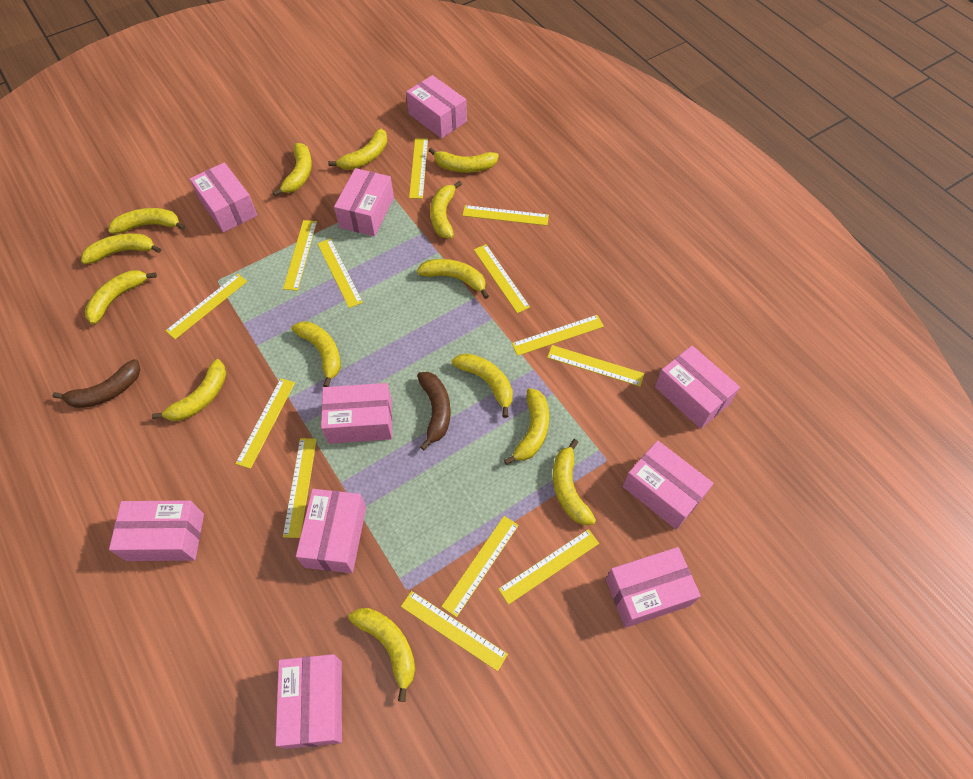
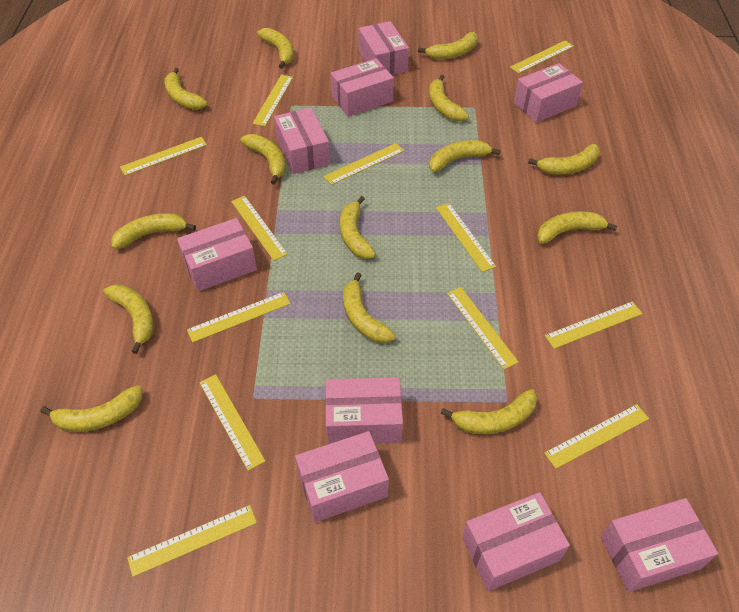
brown banana: [52,359,141,408] [417,372,451,450] = 2 -> none = 0
pink box: [109,500,204,561] [190,162,257,233] [275,654,342,749] [296,489,366,573] [321,383,392,444] [334,168,394,236] [406,75,467,139] [606,547,701,628] [623,440,714,530] [655,345,740,429] = 10 -> [177,218,257,292] [274,108,330,174] [295,431,389,522] [325,377,403,444] [331,58,394,117] [358,21,409,75] [462,492,570,591] [514,63,583,123] [601,498,718,592] = 9
yellow ruler: [165,274,247,339] [235,378,295,469] [283,220,317,291] [283,438,317,538] [317,239,363,308] [401,591,508,671] [409,138,428,199] [441,516,519,617] [462,205,549,226] [474,244,530,313] [498,529,599,605] [512,315,604,356] [547,345,644,386] = 13 -> [120,137,207,176] [127,505,257,577] [187,292,290,343] [199,374,265,471] [231,196,288,261] [252,75,293,126] [324,143,404,185] [436,203,496,272] [447,287,519,369] [510,40,574,74] [544,404,649,469] [545,301,643,349] = 12

